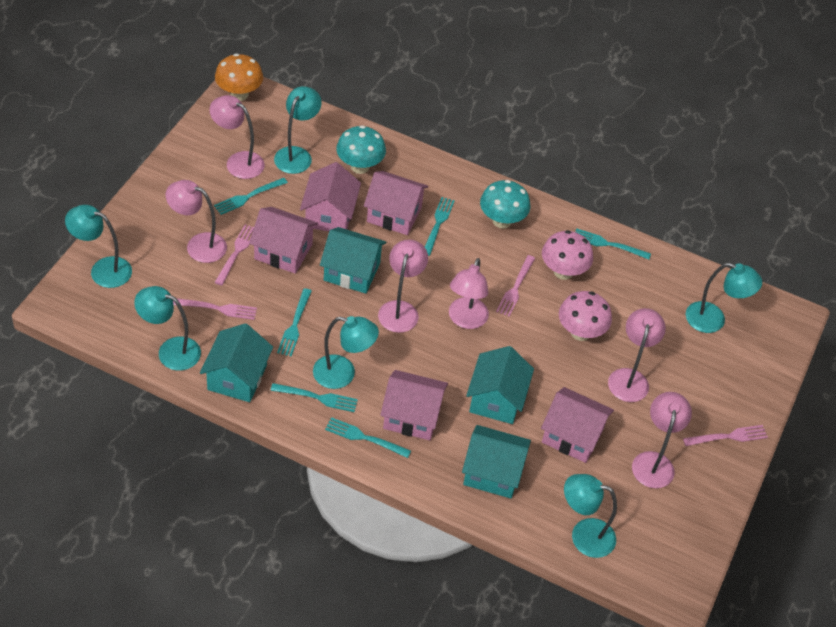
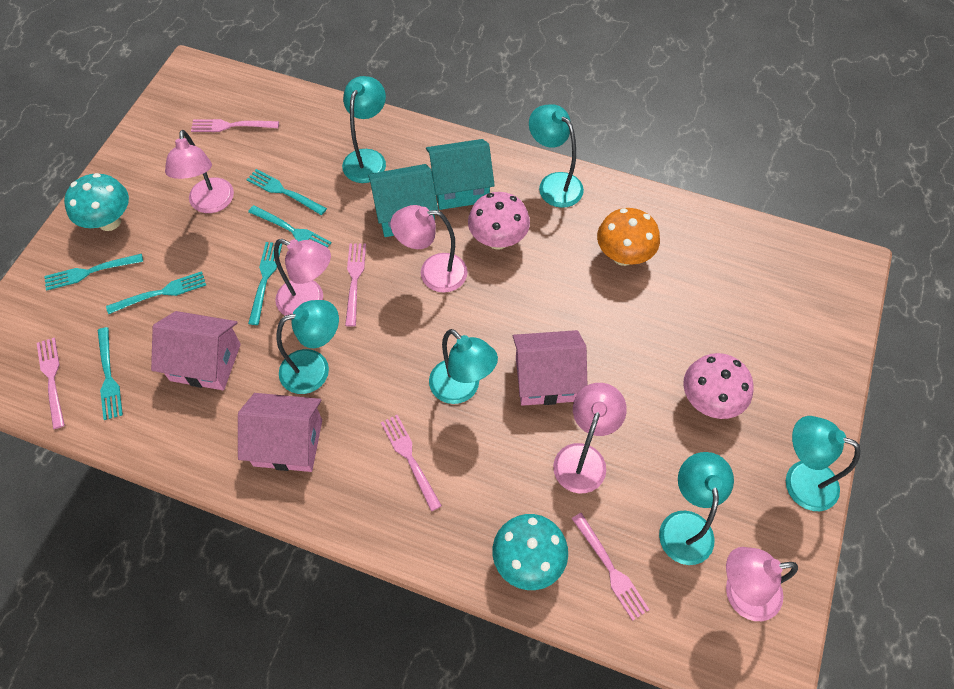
pink fork: [173,298,257,320] [214,225,254,285] [496,255,535,317] [683,425,768,446] = 4 -> [37,337,65,429] [191,119,279,132] [345,244,366,327] [381,415,442,511] [572,513,650,621] = 5
pink house: [249,207,318,274] [300,162,361,231] [364,171,428,235] [380,370,448,440] [541,387,614,463] = 5 -> [151,311,241,390] [238,393,322,472] [513,330,587,406] = 3
pink lamp: [166,180,227,263] [209,95,265,179] [378,239,428,333] [449,258,489,329] [608,308,666,402] [632,392,692,488] = 6 -> [165,130,234,213] [274,239,331,316] [390,205,468,293] [553,383,627,493] [726,547,798,621] = 5
turquoise house: [200,323,273,402] [320,227,386,294] [462,425,531,498] [466,346,534,424] = 4 -> [368,164,438,237] [426,139,495,210] = 2

